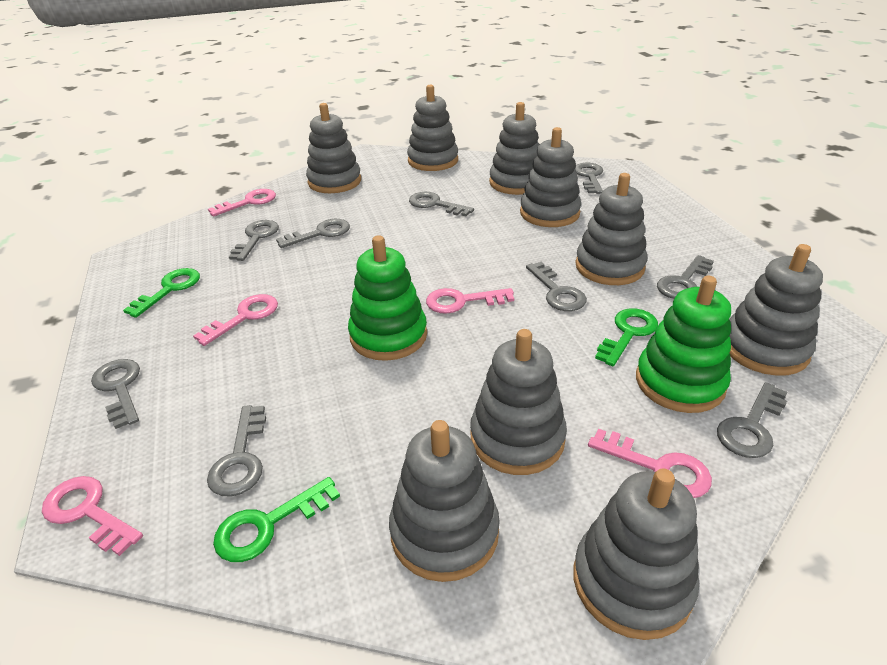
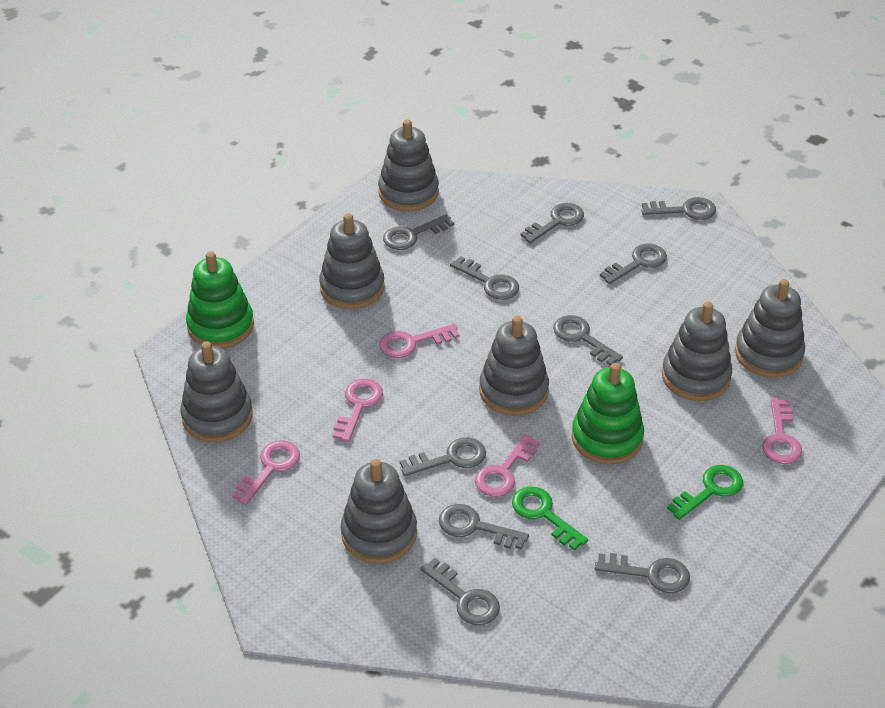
green key: [123,268,200,318] [213,477,340,562] [595,308,658,366] = 3 -> [512,487,588,550] [667,465,743,520] = 2
grey key: [91,359,140,429] [207,405,266,497] [229,220,279,261] [276,219,350,248] [409,192,474,216] [526,262,587,311] [575,163,603,194] [657,255,714,299] [717,382,787,458] = 9 -> [383,214,454,250] [400,437,486,476] [420,558,500,625] [439,504,529,550] [450,256,519,300] [520,203,584,243] [553,315,623,366] [595,553,690,593] [600,244,667,284] [642,197,716,220] = 10
grey stacking toy: [306,103,361,193] [389,420,500,582] [407,85,458,171] [470,329,567,475] [489,102,540,195] [520,127,581,227] [573,469,699,640] [575,173,647,285] [729,244,823,376] = 9 -> [180,341,253,442] [319,213,385,309] [341,459,417,564] [378,119,439,211] [479,316,549,416] [662,302,732,401] [735,279,805,378] = 7

